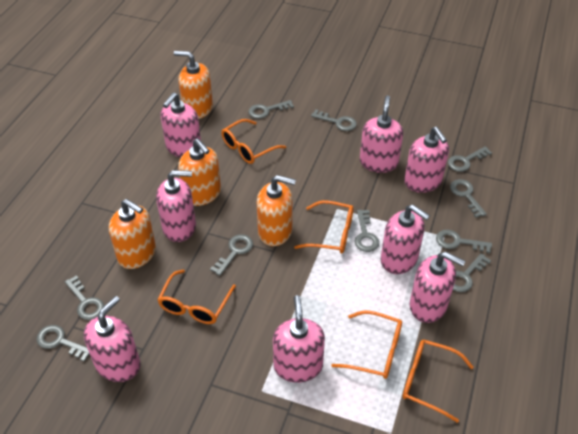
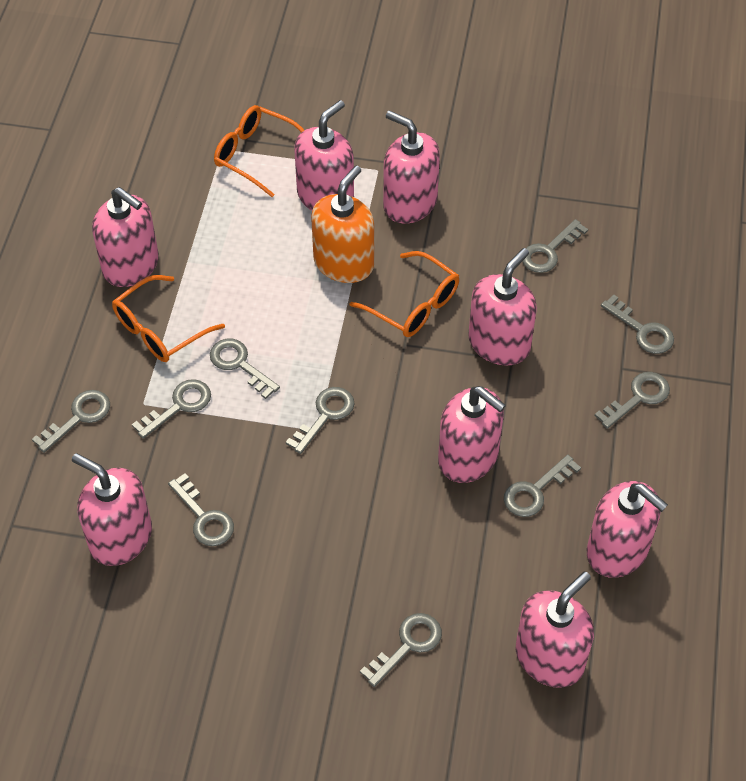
orange glasses: [157,270,236,324] [221,119,286,164] [294,200,354,254] [331,310,402,379] [402,339,474,423] = 5 -> [112,275,225,362] [214,105,304,197] [350,251,459,337] = 3
orange soap dispenser: [109,199,156,269] [174,51,213,119] [178,138,221,206] [257,175,296,246] = 4 -> [311,166,374,283] = 1

